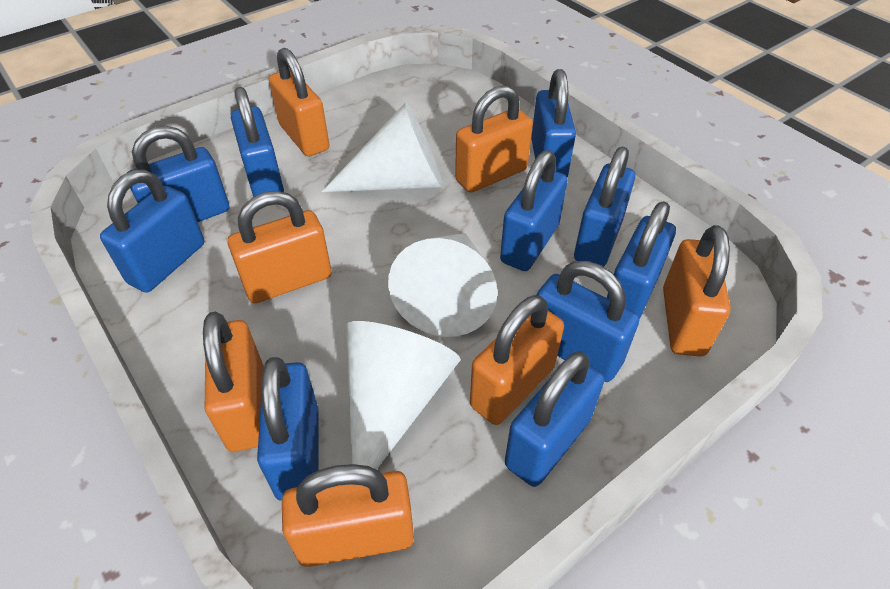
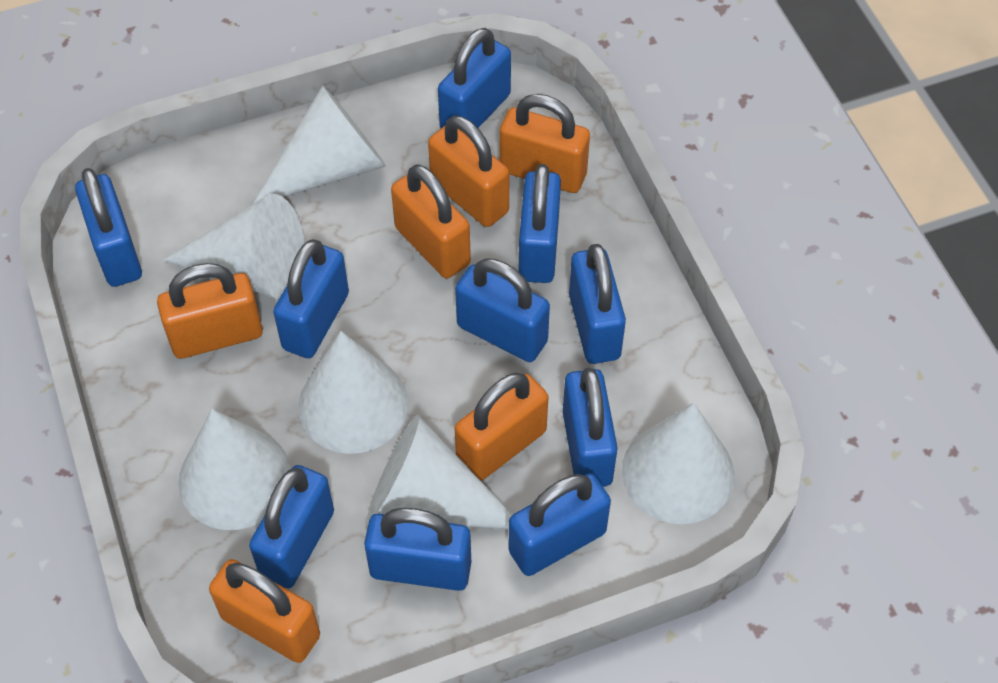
orange padlock: [203,312,264,452] [228,191,332,303] [269,48,329,157] [282,464,414,567] [455,85,533,193] [470,295,564,425] [663,225,731,357] = 7 -> [157,263,263,359] [209,559,320,663] [391,164,471,278] [428,116,509,227] [455,373,548,481] [500,94,590,193] = 6
white cone: [322,102,443,192] [346,321,461,470] [388,233,498,337] = 3 -> [163,194,305,300] [178,409,291,530] [252,85,386,205] [299,331,408,454] [367,415,513,529] [622,403,734,524] = 6

